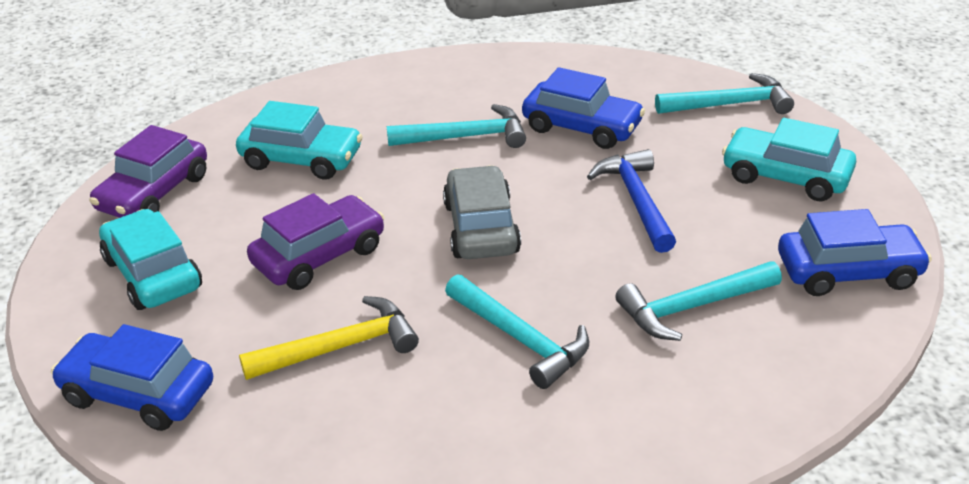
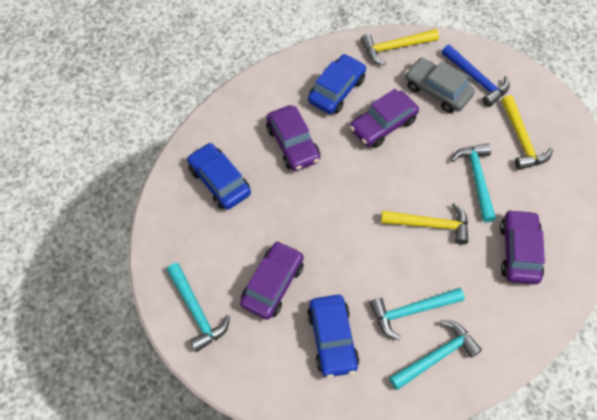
purple car: [89,125,207,218] [247,193,385,290] = 2 -> [240,241,304,320] [266,105,320,171] [350,89,419,148] [500,209,545,285] = 4
turquoise car: [99,209,202,310] [236,101,363,180] [722,118,856,202] = 3 -> none = 0
yellow hammer: [239,296,419,380] = 1 -> [360,29,439,65] [381,203,468,244] [501,95,553,170] = 3

